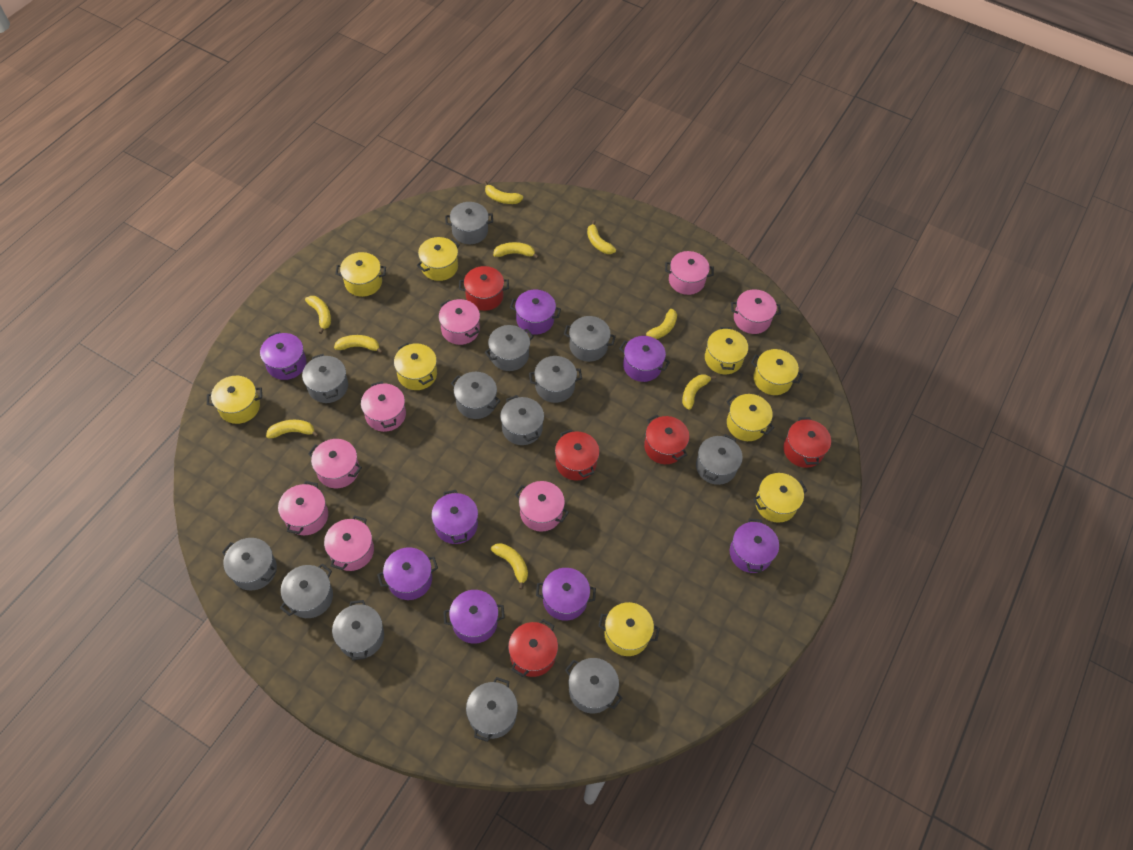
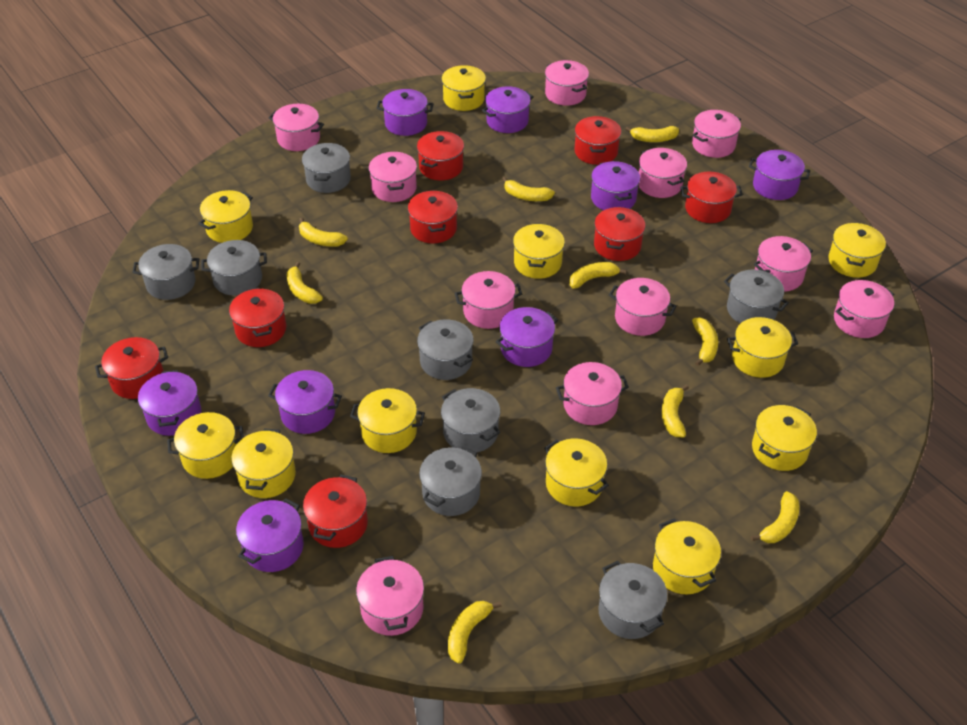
grey pot: [222,538,277,591] [280,563,333,618] [302,354,348,403] [332,600,384,660] [445,202,493,244] [451,372,500,419] [466,677,518,742] [485,325,534,371] [500,395,544,445] [529,356,582,403] [564,316,616,362] [565,658,622,713] [696,434,743,485] = 13 -> [132,244,199,300] [201,240,267,296] [302,143,351,193] [417,319,474,380] [419,446,482,516] [441,388,500,452] [598,561,667,639] [724,270,789,324] = 8
pink pot: [278,481,328,535] [308,439,362,488] [324,515,374,571] [361,381,406,432] [439,299,480,345] [515,481,569,532] [665,251,714,295] [731,289,781,334] = 8 -> [269,104,324,151] [356,556,424,636] [369,152,417,202] [455,271,522,329] [545,60,589,106] [556,362,629,425] [609,278,676,336] [638,148,687,198] [692,110,741,158] [754,236,813,292] [834,280,894,338] = 11
red pot: [459,266,509,311] [508,619,558,677] [555,429,600,481] [644,415,689,464] [783,417,831,468] = 5 -> [95,337,168,399] [229,287,286,347] [303,474,368,548] [408,190,458,243] [417,131,464,180] [575,116,621,165] [594,207,646,261] [680,172,743,223] = 8
yellow pot: [207,376,262,424] [335,252,386,297] [394,343,437,390] [417,237,460,281] [598,602,660,656] [705,327,748,374] [726,394,775,441] [751,349,803,395] [753,473,808,523] = 9 -> [167,412,244,479] [198,190,253,243] [231,428,296,498] [350,388,425,453] [442,65,486,111] [513,223,565,279] [544,439,609,506] [653,518,721,594] [727,317,798,378] [752,405,817,471] [829,222,886,278] = 11

